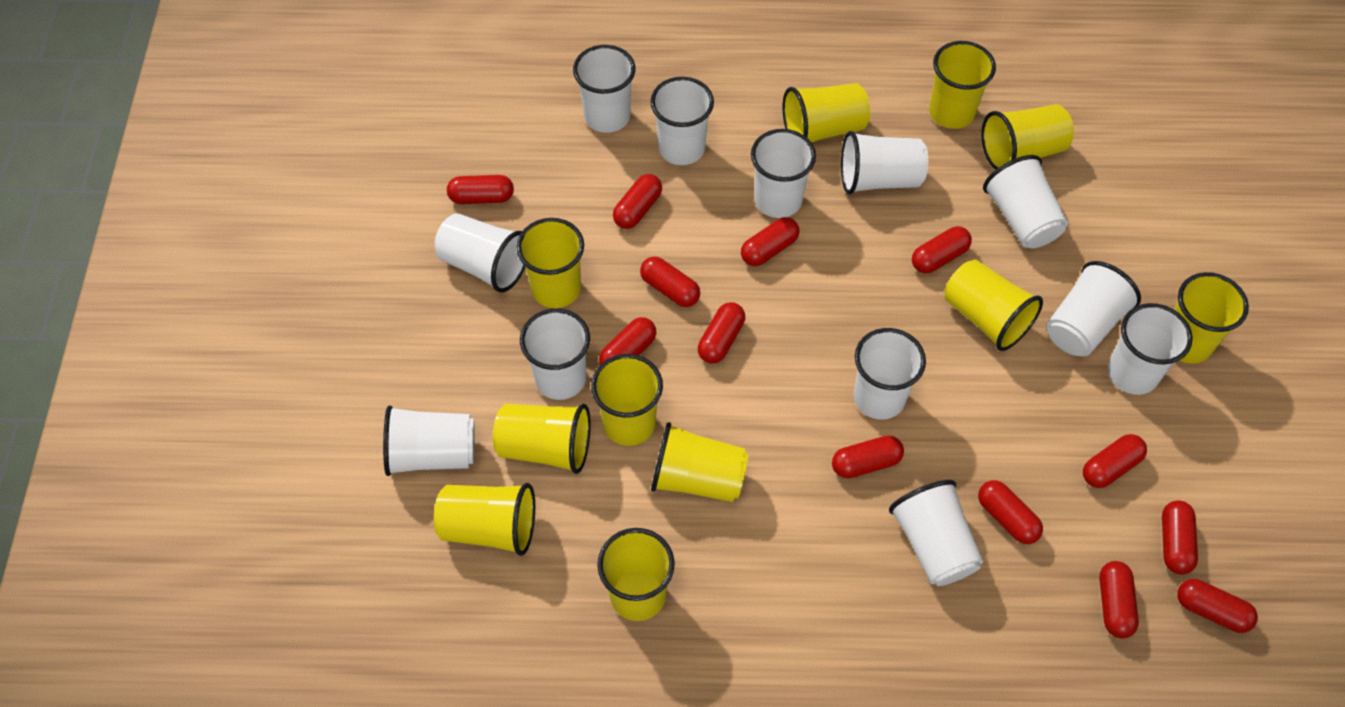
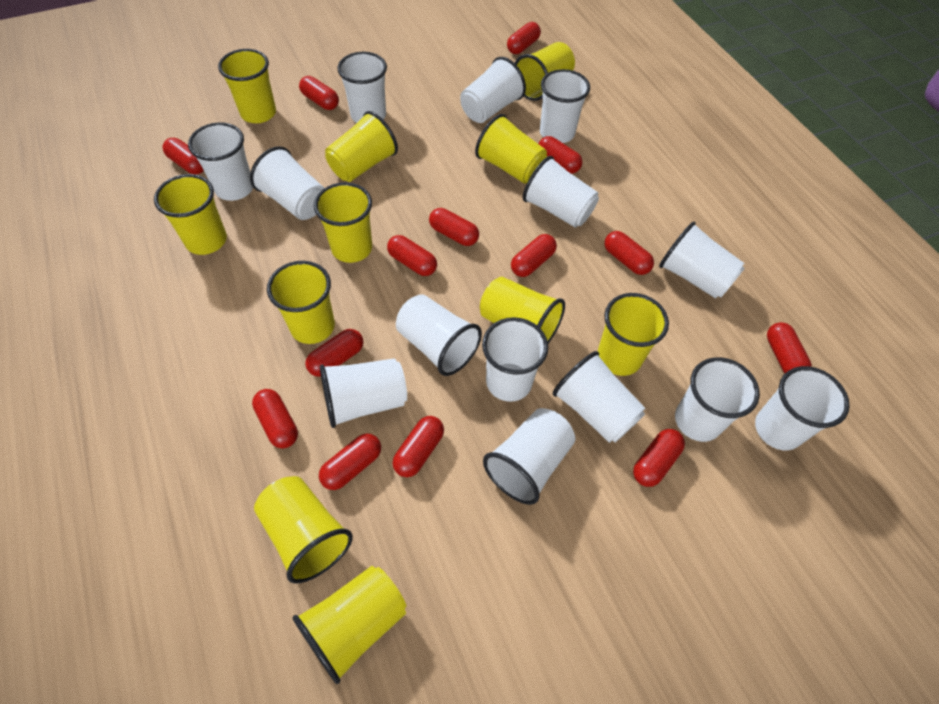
red capsule: [447,175,514,204] [599,317,656,365] [613,174,662,229] [640,257,700,307] [698,302,745,364] [741,217,799,266] [832,436,904,478] [912,226,972,273] [978,480,1043,544] [1083,434,1147,488] [1099,561,1139,638] [1162,501,1198,575] [1177,579,1258,633] = 13 -> [163,138,204,174] [252,389,298,449] [299,76,339,110] [305,329,364,377] [319,433,381,490] [387,235,437,276] [392,416,444,477] [429,208,479,246] [507,22,541,54] [511,234,557,277] [539,136,583,174] [604,231,654,275] [633,429,685,487] [767,322,812,373] = 14
white cup: [383,405,475,476] [435,213,525,293] [520,308,590,400] [573,45,636,133] [650,77,714,165] [751,129,816,218] [841,131,928,194] [854,328,926,420] [889,480,983,586] [983,155,1068,248] [1046,261,1141,356] [1107,303,1193,395] = 12 -> [188,122,253,201] [250,146,324,220] [320,358,407,428] [337,52,387,123] [396,294,482,376] [460,57,526,123] [482,317,548,402] [483,408,575,505] [523,156,599,228] [540,69,590,143] [552,351,645,443] [659,222,745,299] [675,357,760,442] [755,366,850,450] = 14

